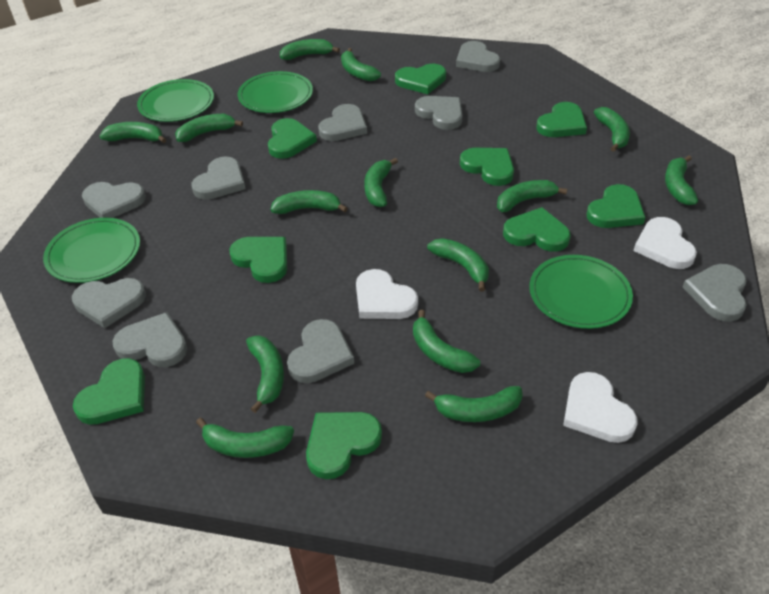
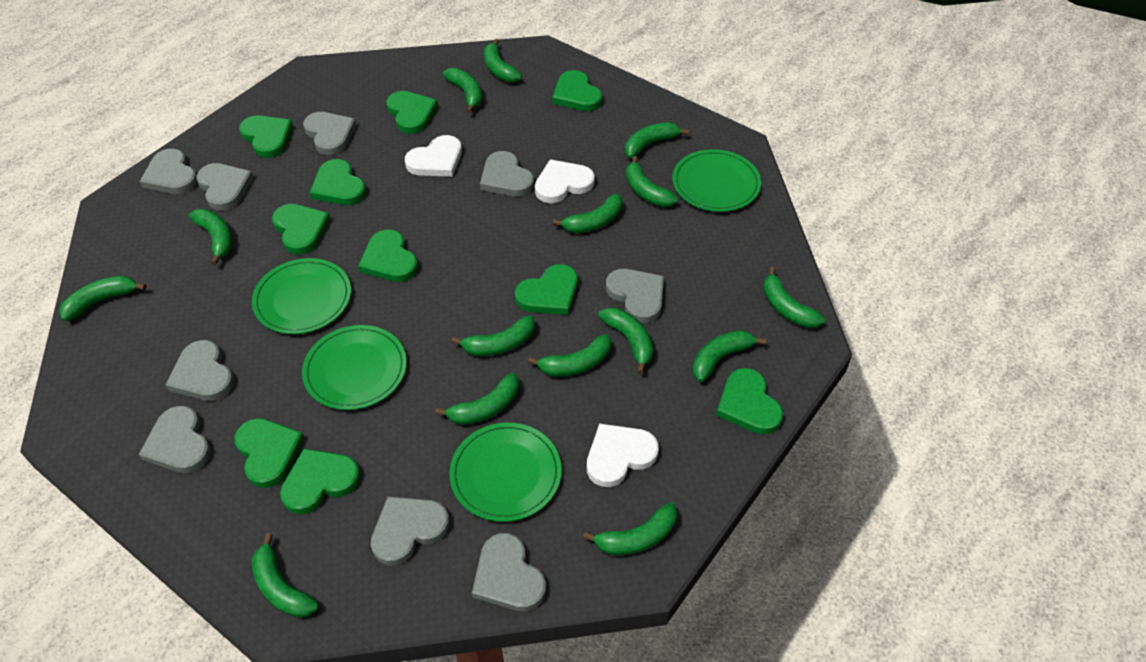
green banana: [100,122,166,143] [175,114,243,142] [196,418,294,458] [246,335,284,413] [270,190,348,214] [280,39,340,60] [341,48,381,81] [364,158,398,207] [413,310,480,373] [425,386,523,422] [427,238,489,291] [497,180,567,212] [594,107,630,152] [665,155,698,205] = 14 -> [59,275,146,321] [189,209,232,265] [251,533,319,618] [435,373,519,425] [443,68,482,113] [451,315,535,356] [484,39,522,82] [528,334,611,377] [553,194,622,233] [583,503,677,555] [598,307,653,374] [625,122,689,158] [626,156,678,207] [693,330,766,382] [763,267,825,328] = 15
green heart: [73,358,145,425] [229,237,287,283] [268,118,317,159] [306,412,382,479] [395,64,446,94] [460,148,514,186] [503,207,571,252] [536,102,587,137] [586,184,645,228] = 9 -> [234,418,304,488] [239,115,293,158] [272,204,330,255] [280,449,360,514] [309,159,366,205] [358,230,418,282] [386,91,438,134] [515,264,578,315] [552,70,602,111] [716,368,783,434] = 10

